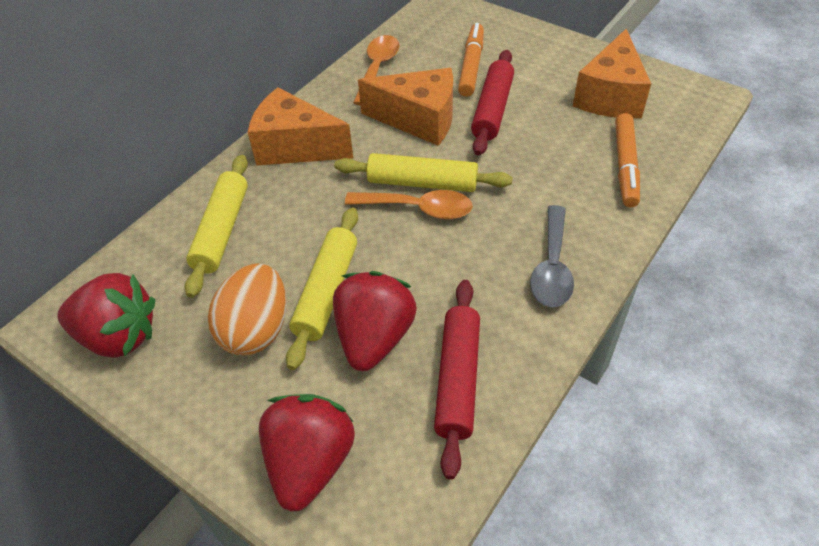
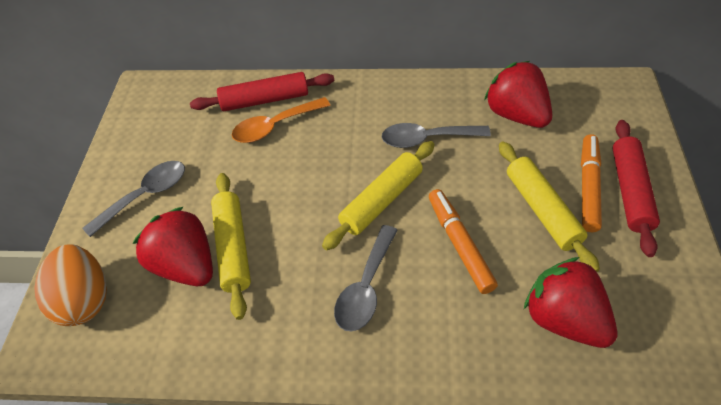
grey spoon: [530,205,574,307] = 1 -> [82,161,185,237] [334,225,398,331] [382,123,491,148] = 3
orange cheese: [248,87,353,166] [358,68,453,146] [573,29,651,118] = 3 -> none = 0
orange spoon: [345,190,473,219] [353,35,399,105] = 2 -> [232,97,331,143] = 1

